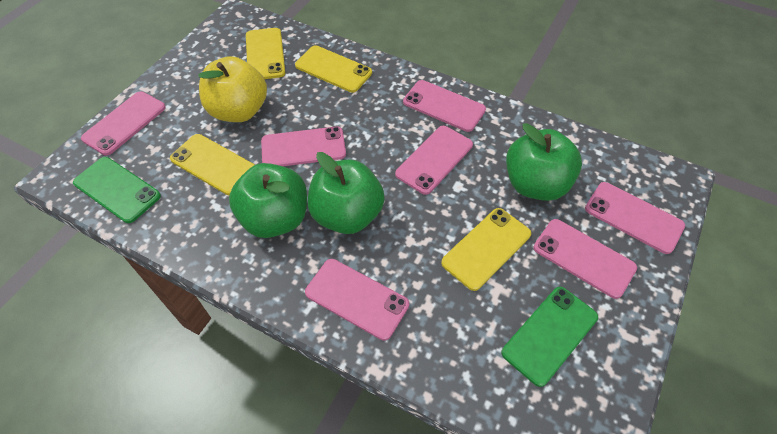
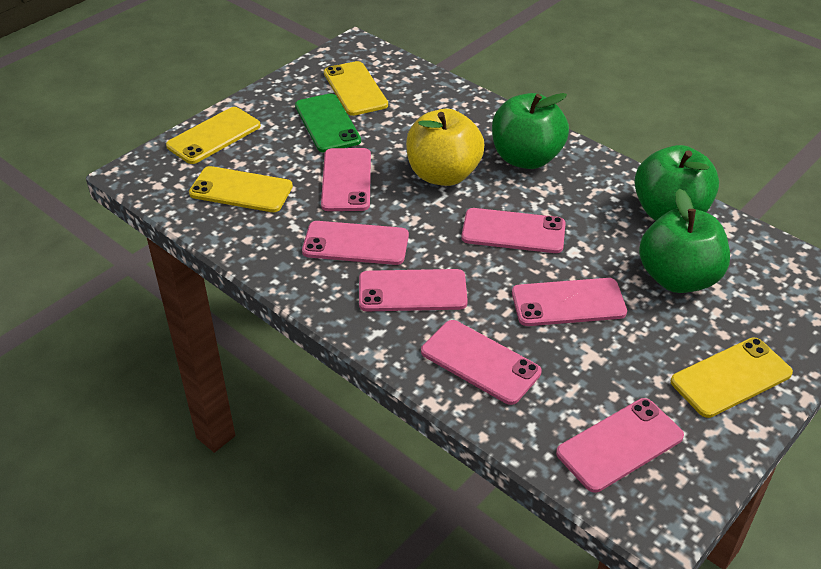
green phone: [73,157,161,223] [501,287,598,387] = 2 -> [295,93,361,152] = 1

